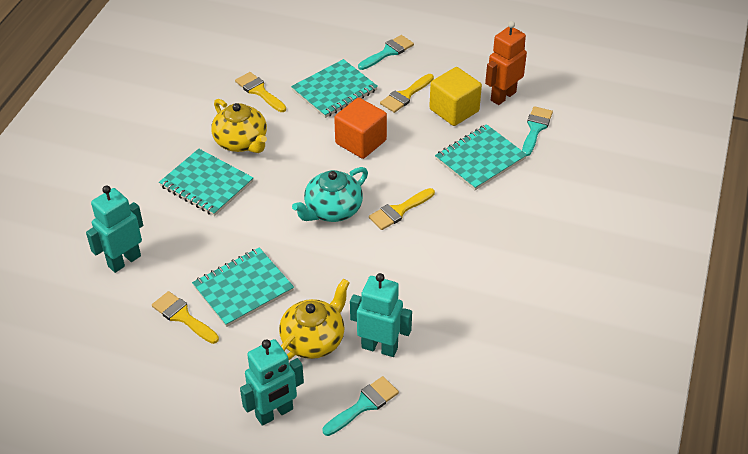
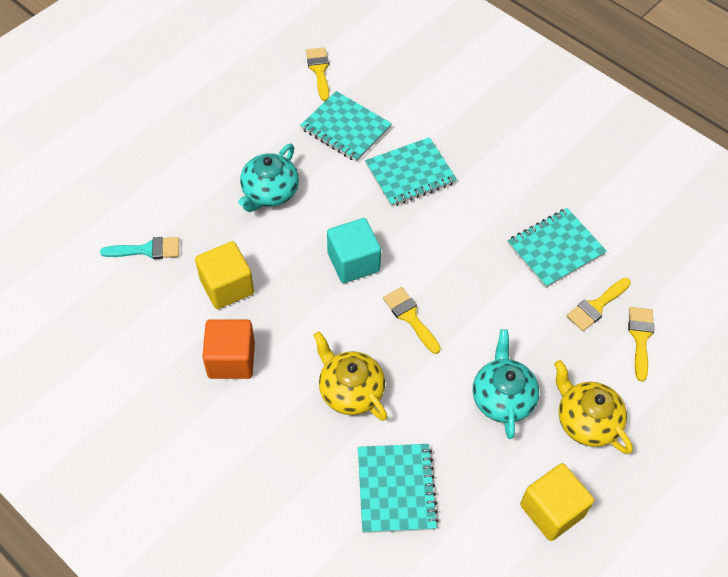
orange robot: [485,21,527,105] = 1 -> none = 0
turquoise brush: [323,376,399,436] [358,35,414,70] [522,106,553,156] = 3 -> [100,237,179,259] = 1
turquoise cube: none = 0 -> [327,218,381,283] = 1
turquoise robot: [86,186,143,273] [240,339,304,426] [350,273,412,357] = 3 -> none = 0
turquoise teapot: [292,167,368,222] = 1 -> [238,144,299,212] [473,329,539,439] = 2
yellow cube: [429,67,482,126] = 1 -> [195,241,254,309] [520,463,594,541] = 2

